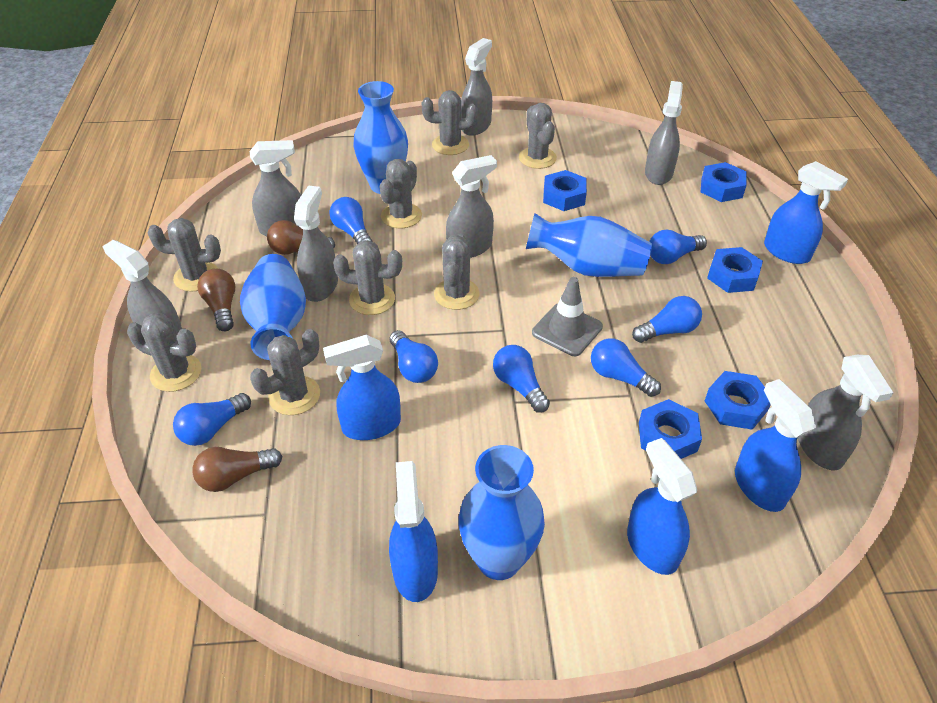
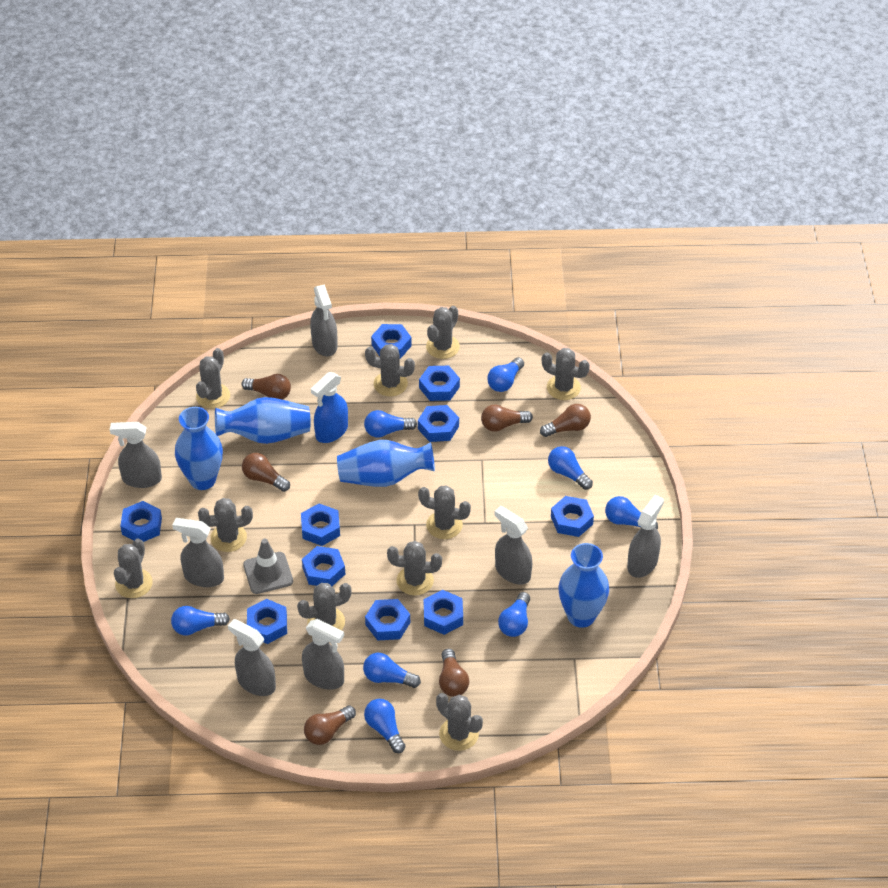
blue light bulb: [173,393,251,446] [329,197,373,244] [390,330,438,383] [493,345,550,413] [591,338,661,397] [632,296,702,343] [649,230,707,264] = 7 -> [171,606,230,635] [363,653,421,688] [364,410,417,438] [364,699,406,753] [487,357,524,392] [498,592,530,637] [548,446,593,490] [605,496,658,529] = 8
blue nut: [543,170,587,211] [639,399,702,459] [701,162,747,202] [705,371,771,430] [707,247,763,293] = 5 -> [120,501,162,542] [247,599,287,644] [301,503,340,546] [302,546,345,586] [365,599,410,640] [371,324,412,358] [418,405,459,442] [419,366,460,401] [424,590,463,635] [551,496,594,537] = 10
blue spray bottle: [323,335,401,440] [389,461,438,602] [627,438,697,575] [735,379,816,512] [764,161,848,264] = 5 -> [311,372,348,443] = 1
brown light bulb: [192,447,282,492] [197,269,235,331] [267,220,335,255] = 3 -> [242,374,291,400] [242,453,290,492] [304,705,356,745] [439,649,469,697] [481,404,533,432] [540,404,591,437] = 6
grey cactus: [127,313,201,392] [148,218,221,292] [250,329,320,415] [333,240,402,315] [379,159,422,228] [422,90,478,155] [434,234,480,310] [519,103,557,169] = 8 -> [114,539,153,598] [196,348,230,409] [198,498,253,552] [297,583,351,630] [365,344,415,396] [387,541,442,595] [418,485,471,539] [426,306,460,359] [436,693,483,751] [542,348,590,400] = 10

